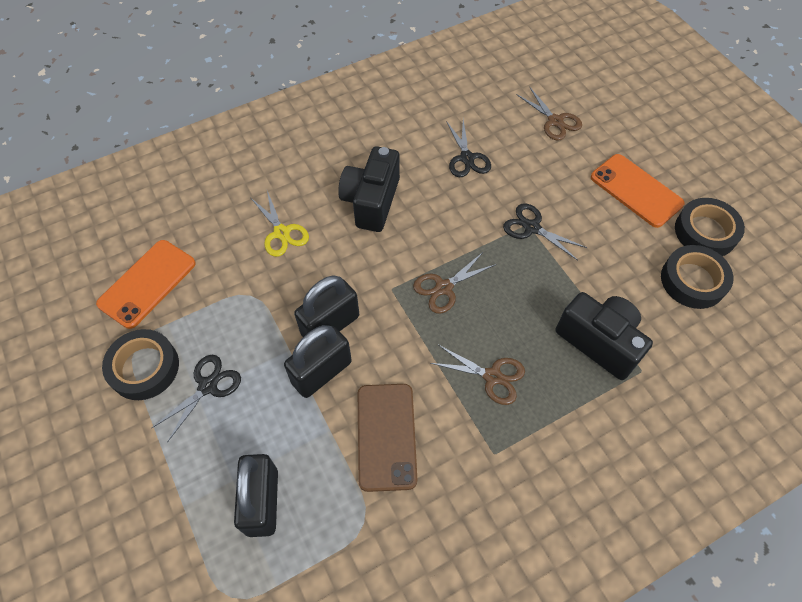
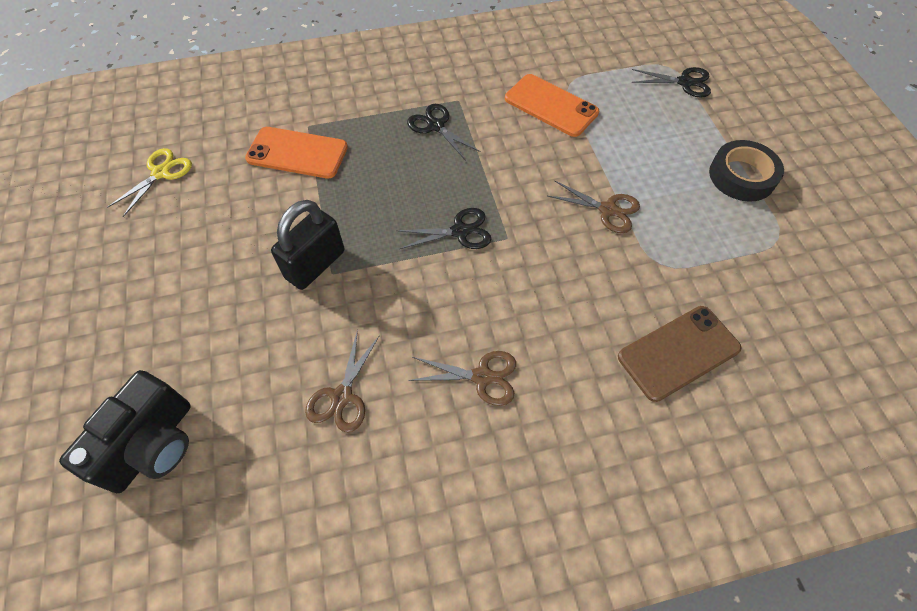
black camera: [338,146,400,232] [556,292,653,380] = 2 -> [59,370,191,493] = 1
black padlock: [234,454,278,537] [284,325,352,398] [294,275,359,337] = 3 -> [271,200,344,290] = 1
black tape: [102,329,179,400] [661,245,733,309] [675,198,745,256] = 3 -> [709,140,784,202] = 1

